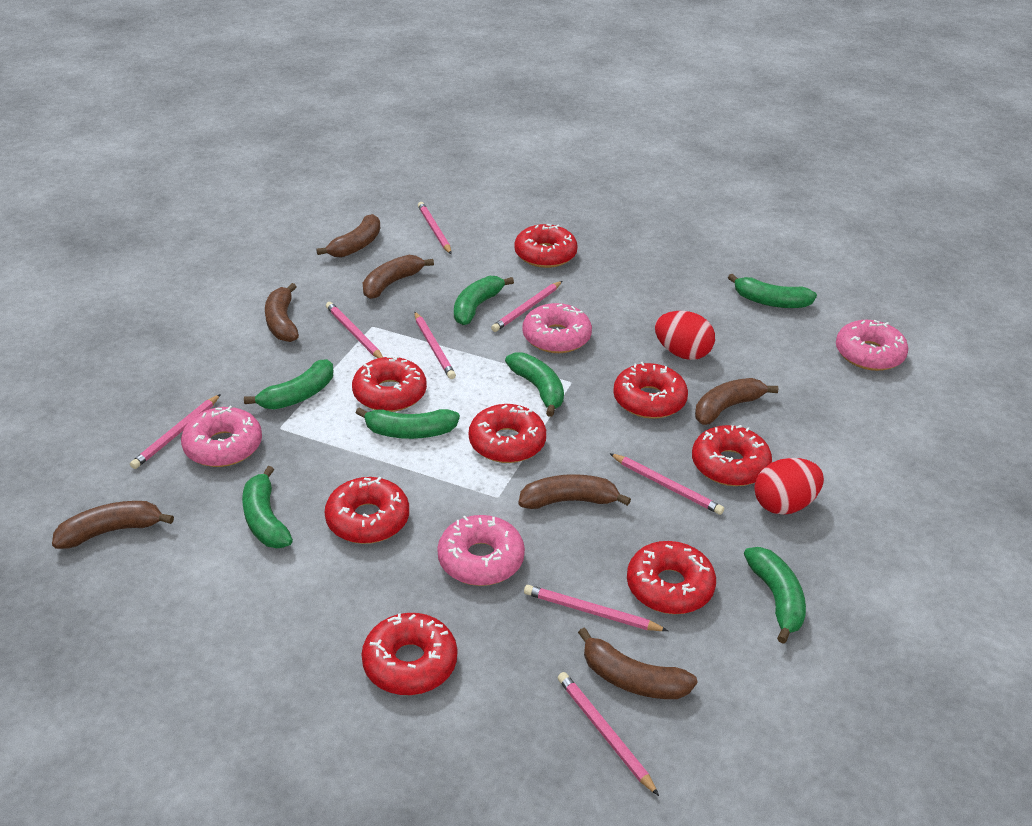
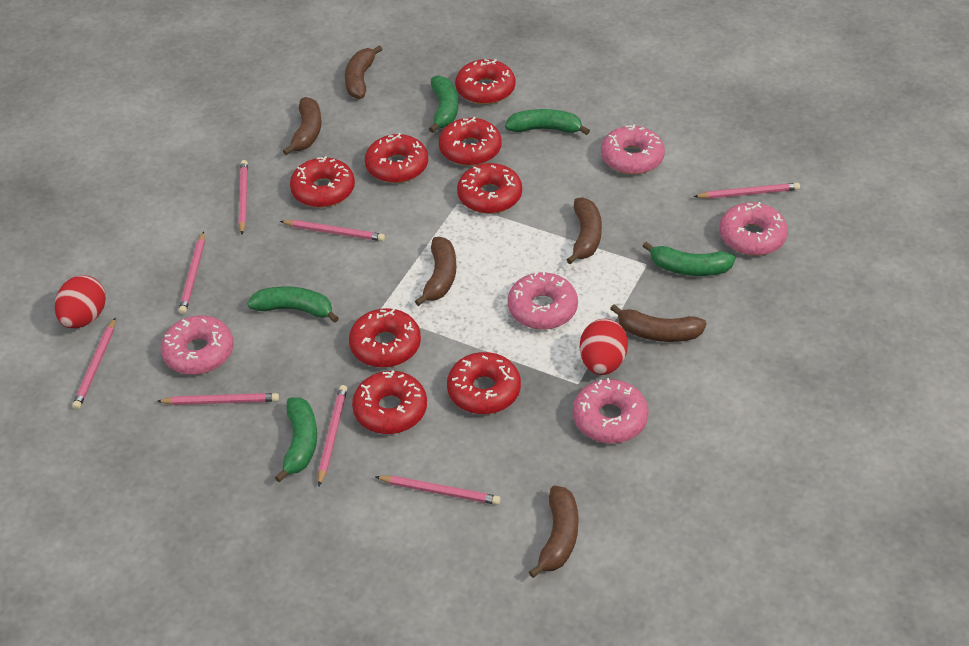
brown banana: [52,501,174,549] [265,283,299,342] [317,214,380,257] [363,255,434,299] [518,474,631,509] [578,627,698,699] [695,378,778,425] = 7 -> [283,97,322,155] [345,45,383,99] [415,237,456,306] [529,485,579,578] [567,197,602,264] [610,304,707,342] = 6
green banana: [242,466,293,548] [244,359,333,410] [356,407,460,439] [454,276,514,325] [505,352,564,417] [728,274,817,308] [744,547,806,644] = 7 -> [247,286,339,323] [275,397,317,483] [429,75,458,133] [505,109,590,135] [643,242,736,276] = 5
pink donut: [181,406,262,467] [437,515,525,586] [522,303,592,353] [836,320,908,371] = 4 -> [161,315,234,375] [508,271,578,330] [573,378,649,444] [601,125,665,175] [719,202,788,256] = 5

